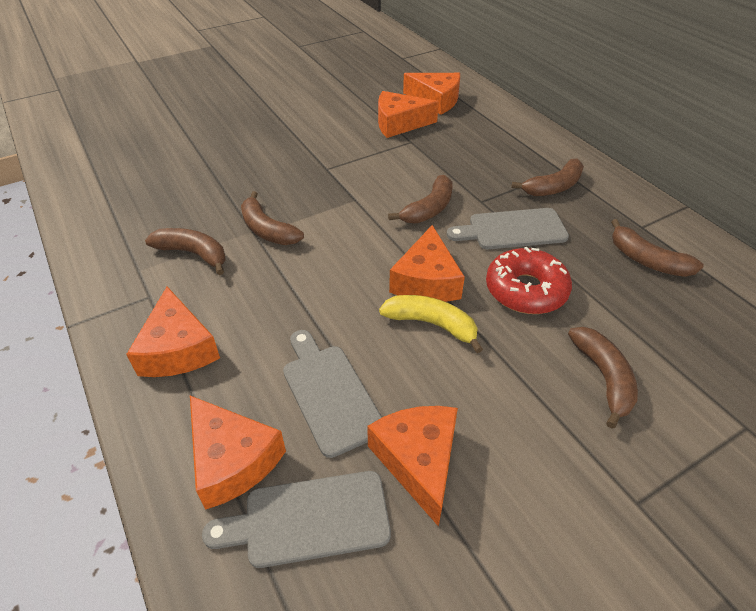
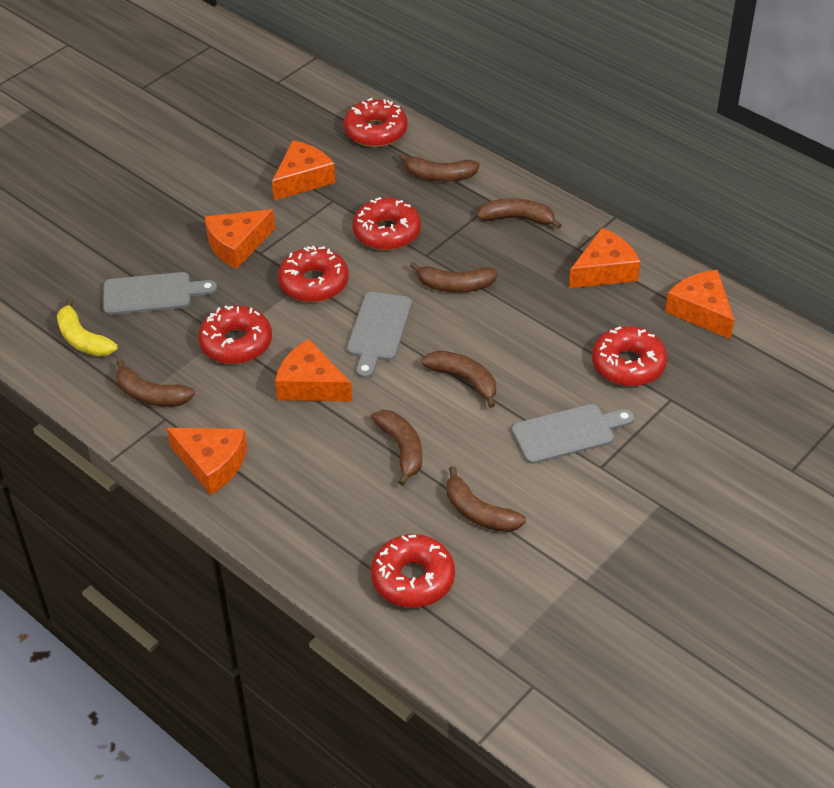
brown banana: [145,228,226,275] [241,191,304,245] [388,175,453,223] [511,158,584,196] [568,327,638,428] [611,219,704,277] = 6 -> [116,359,195,407] [371,410,422,486] [398,153,480,182] [410,262,498,293] [422,351,496,408] [447,466,526,532] [477,199,562,229] = 7
red donut: [486,247,572,314] = 1 -> [198,306,272,364] [278,246,349,302] [344,98,407,147] [352,197,421,250] [371,534,455,608] [592,326,667,386] = 6

